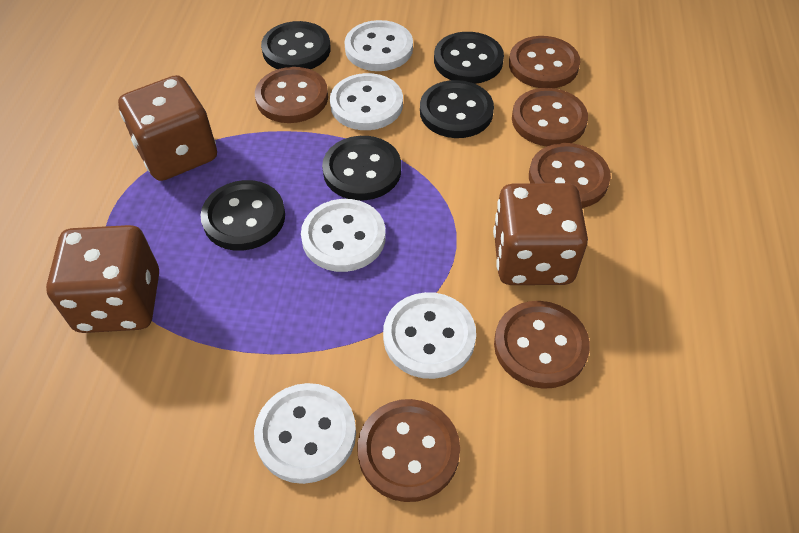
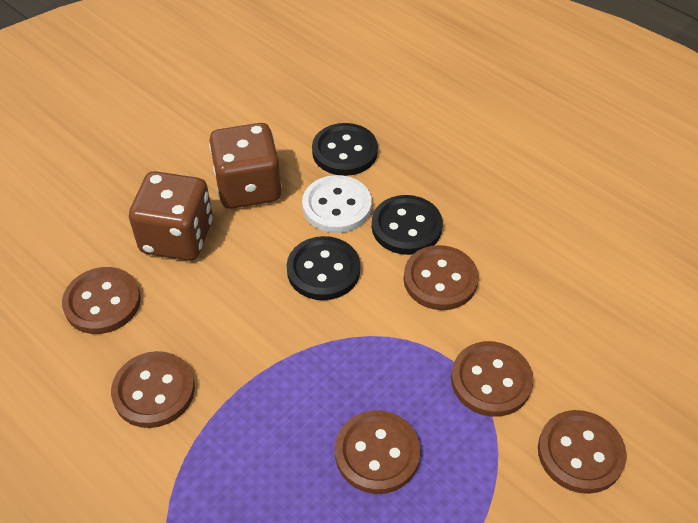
black button: [200,180,285,251] [261,21,331,69] [322,136,401,200] [420,80,494,138] [434,32,504,84] = 5 -> [287,236,360,300] [312,123,378,176] [372,195,443,255] = 3
brown dice: [46,225,159,333] [118,75,217,181] [493,183,588,285] = 3 -> [129,171,213,261] [209,123,282,209] = 2
white button: [254,383,356,484] [301,199,386,272] [330,73,403,130] [344,20,413,71] [383,292,476,379] = 5 -> [302,175,372,233] = 1

